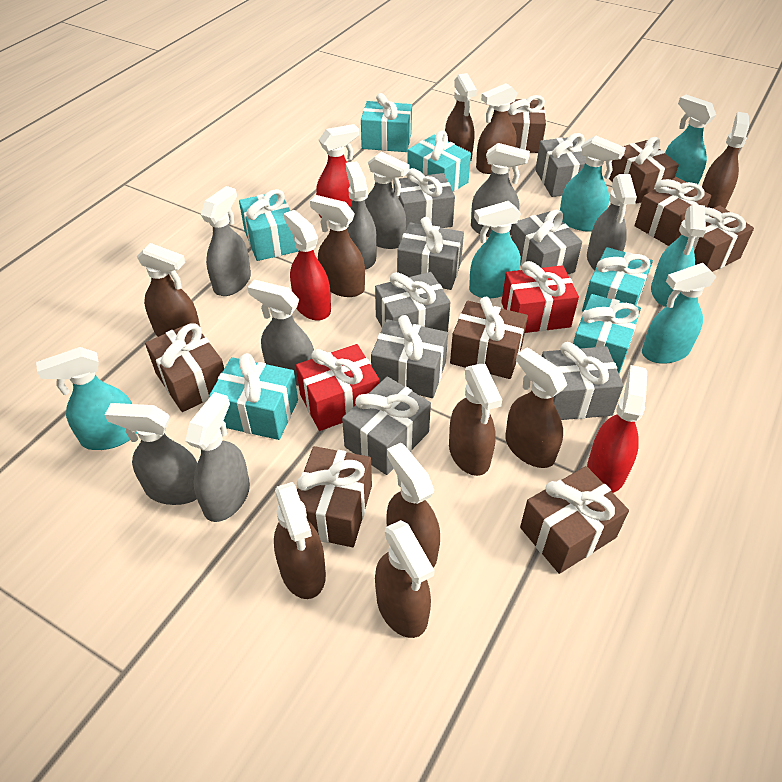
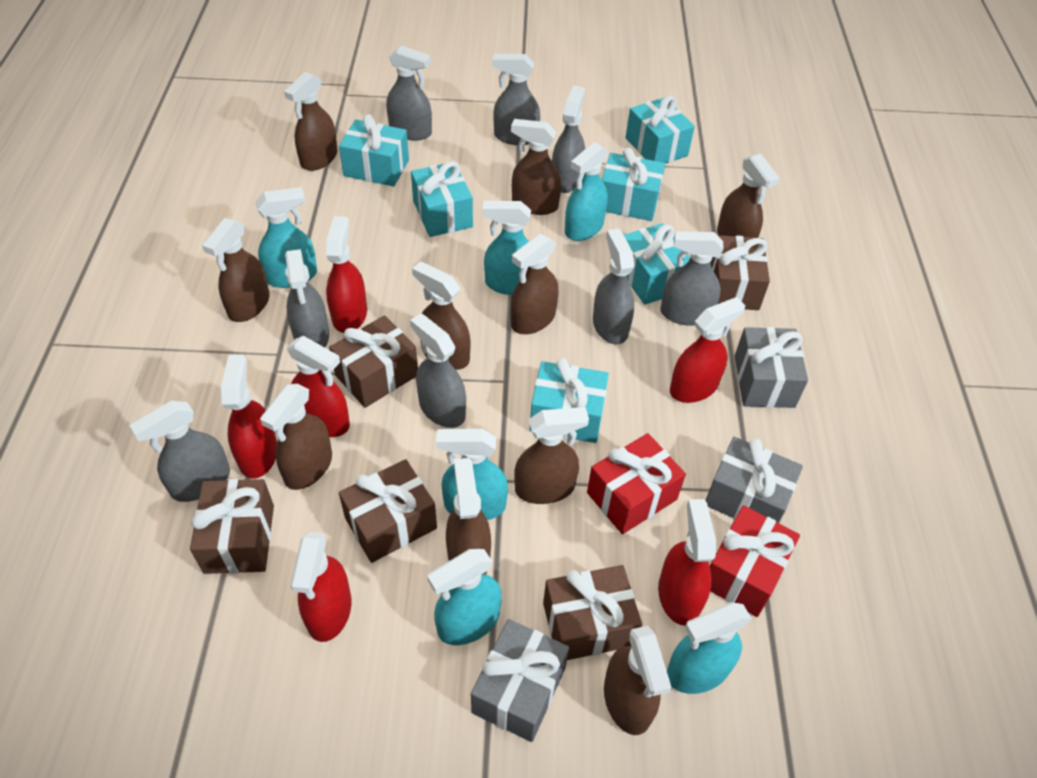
brown gift: [145,322,224,412] [297,446,372,547] [450,297,528,379] [508,95,546,153] [520,466,629,574] [609,137,679,204] [635,177,711,246] [674,205,754,272] = 8 -> [190,479,274,574] [329,315,418,408] [339,459,437,563] [543,565,642,660] [711,235,770,310] = 5
grey gift: [342,377,431,475] [371,315,448,398] [375,272,450,332] [393,168,455,229] [397,217,464,290] [511,209,582,274] [535,133,586,197] [542,342,624,420] = 8 -> [471,619,569,742] [705,437,803,523] [734,327,808,408] = 3
red spray bottle: [284,210,331,321] [316,124,359,221] [587,365,647,493] = 3 -> [221,355,277,479] [287,336,350,437] [290,532,352,642] [326,216,367,333] [658,499,716,626] [670,297,745,403] = 6

